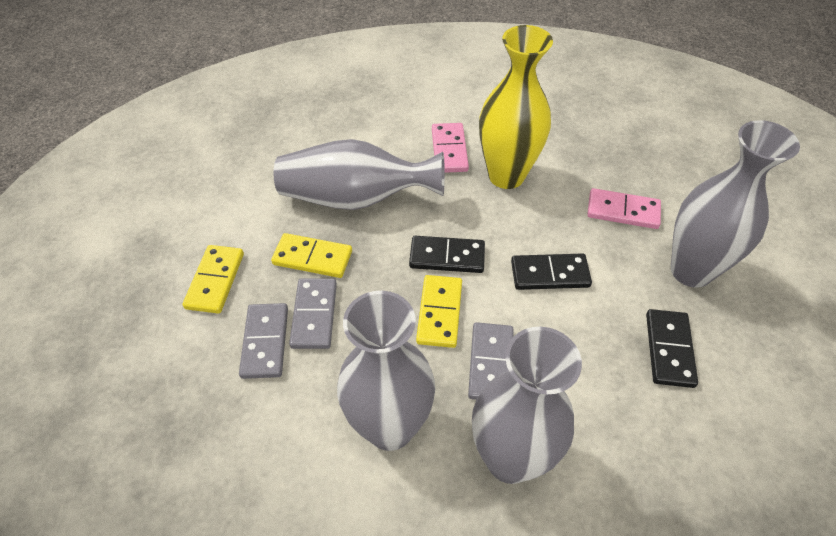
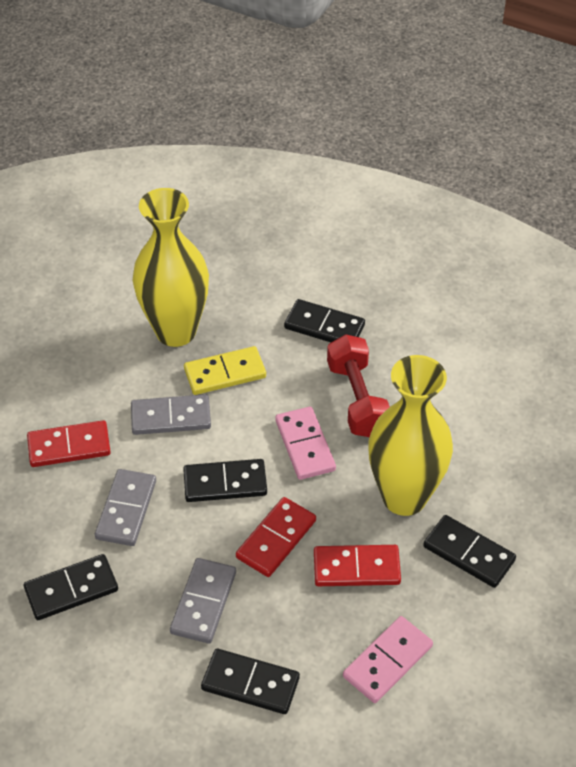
black domino: [409,236,485,273] [511,253,592,290] [646,309,698,388] = 3 -> [24,554,118,620] [183,459,267,502] [201,648,300,714] [284,299,365,342] [423,515,516,588] = 5
grey vase: [274,139,445,210] [337,291,435,451] [472,327,582,484] [671,120,800,288] = 4 -> none = 0
red domino: none = 0 -> [27,420,111,467] [236,497,316,577] [314,545,401,586] = 3
red dumbbell: none = 0 -> [327,334,390,437] = 1
yellow domino: [183,245,244,314] [271,233,352,278] [416,275,462,348] = 3 -> [184,346,266,395] = 1
yellow vase: [479,25,553,189] = 1 -> [133,188,209,347] [368,355,453,516] = 2

